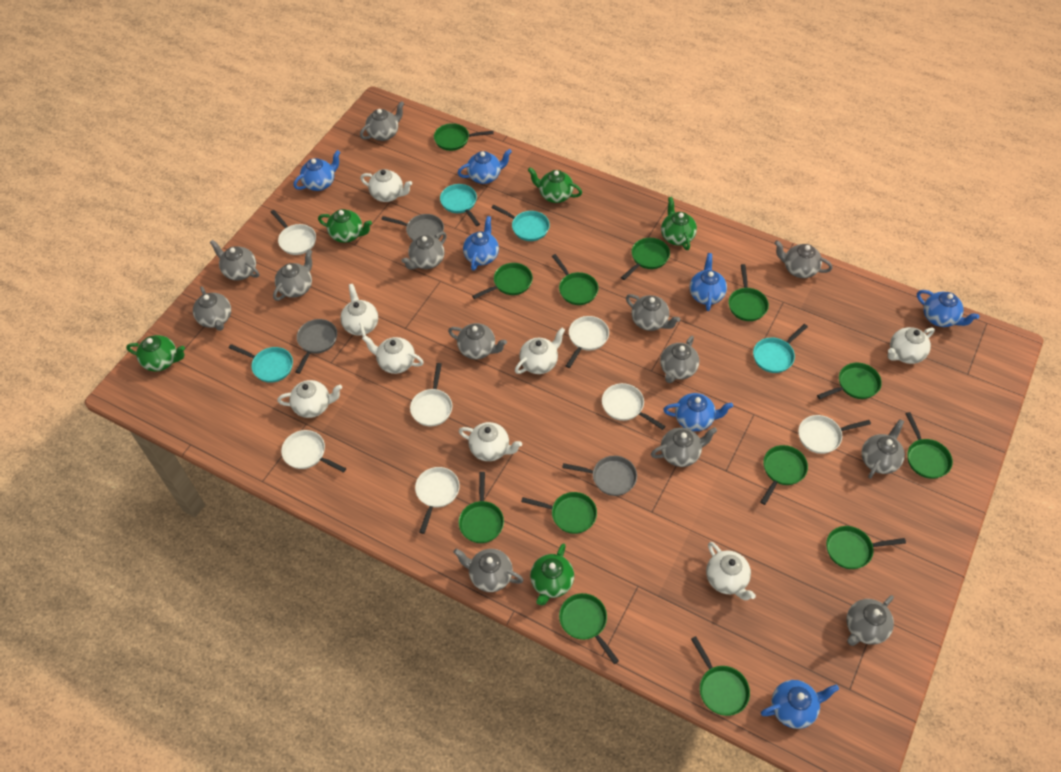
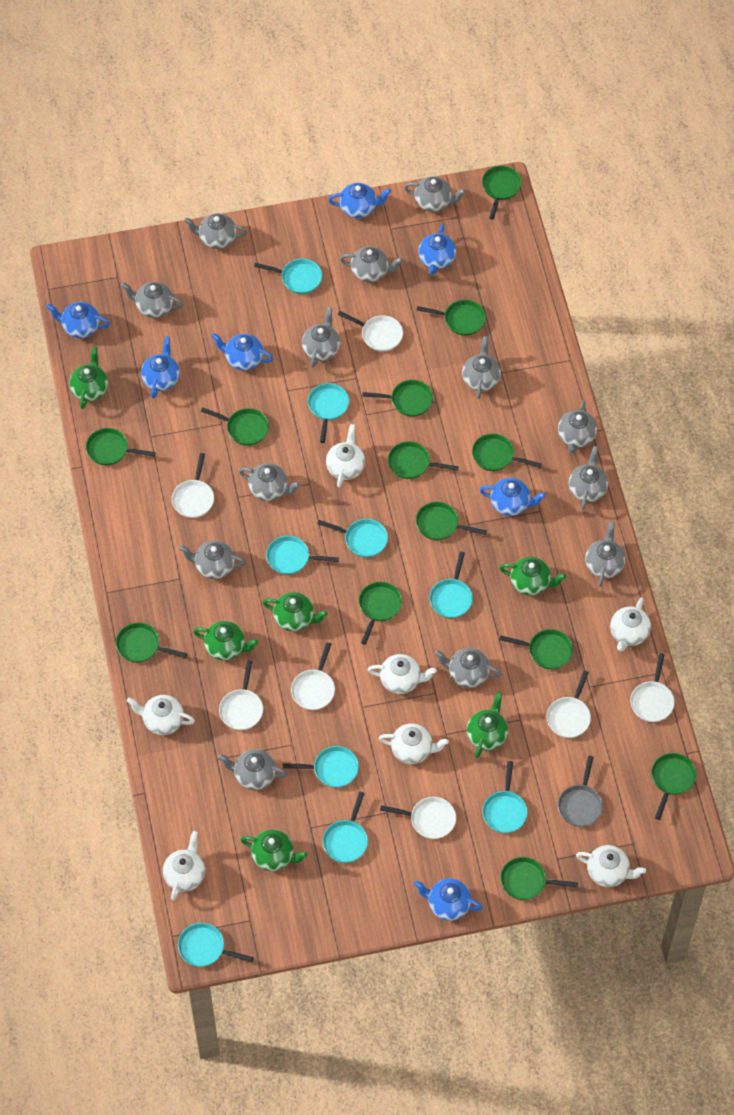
green teapot: [126,335,185,371] [318,209,372,243] [528,167,582,203] [530,543,574,606] [661,197,697,250] = 5 -> [69,346,108,409] [193,621,258,660] [240,829,308,871] [263,592,328,631] [467,692,508,758] [499,557,566,596] = 6
grey pan: [296,319,337,374] [382,214,444,241] [562,456,637,496] = 3 -> [558,756,603,827] = 1
turquoise pan: [229,344,293,383] [440,184,480,226] [491,205,550,241] [753,324,808,373] = 4 -> [178,923,254,967] [254,259,322,294] [266,536,339,575] [283,746,359,788] [308,383,349,443] [317,519,388,557] [323,792,368,863] [429,552,473,618] [482,761,527,833] = 9
white teapot: [277,380,342,418] [340,284,378,337] [360,169,412,202] [362,335,424,374] [459,422,522,461] [515,328,565,374] [706,542,756,600] [888,327,935,364] = 8 -> [127,695,195,735] [163,831,205,901] [326,424,365,488] [368,654,437,694] [379,723,449,764] [576,845,646,887] [610,597,651,652] = 7

